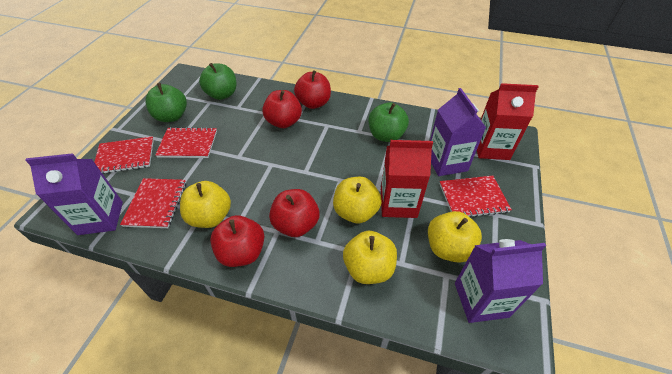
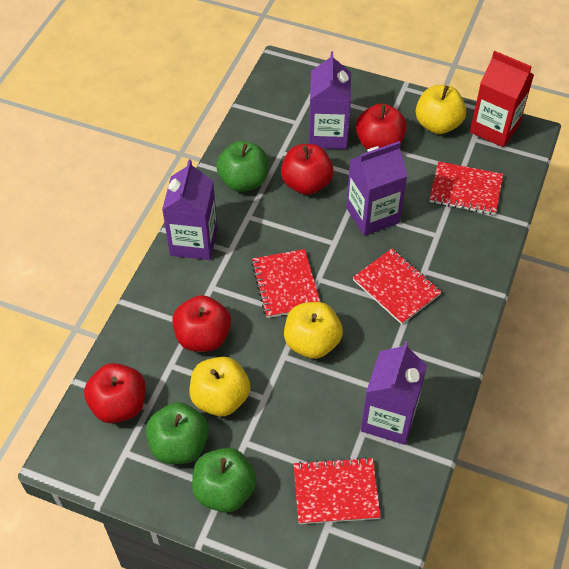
purple carton: [25,153,123,235] [430,88,486,176] [455,239,546,323] = 3 -> [162,159,217,260] [309,51,351,149] [346,141,407,236] [361,341,427,445] = 4
red carton: [381,140,433,218] [477,83,539,160] = 2 -> [470,51,534,147] = 1
yellow apple: [180,181,231,228] [333,177,382,223] [343,231,397,284] [428,211,482,263] = 4 -> [189,357,250,416] [284,302,343,359] [416,85,466,134] = 3

